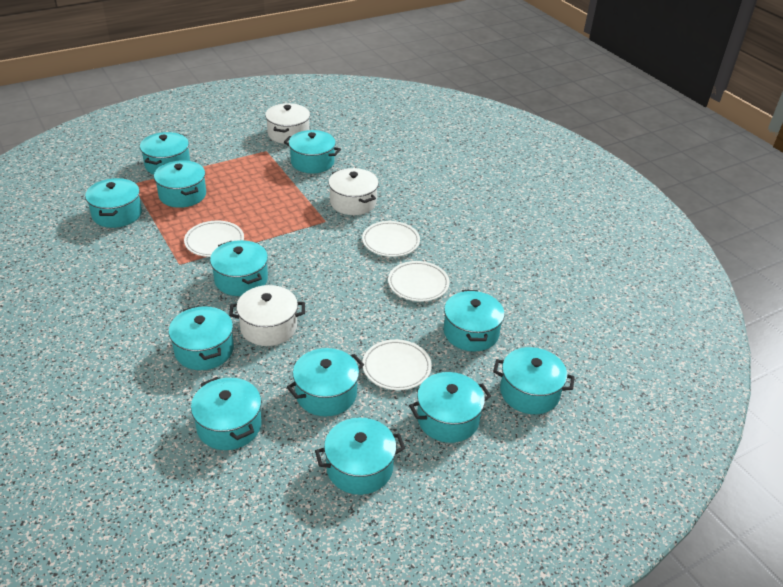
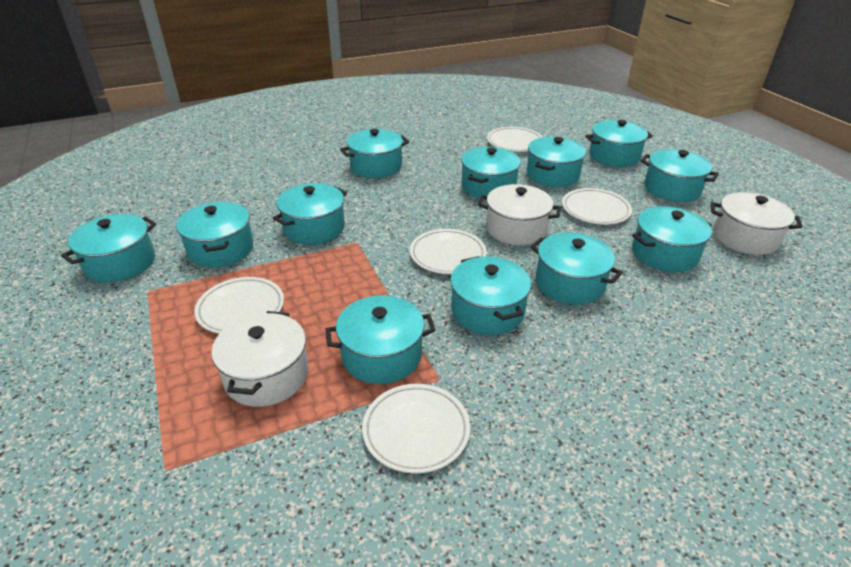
white plate: [184,221,244,257] [362,221,420,257] [362,339,432,390] [388,261,450,302] = 4 -> [194,277,284,334] [362,384,470,474] [410,229,486,274] [487,127,542,152] [562,188,632,225] = 5

